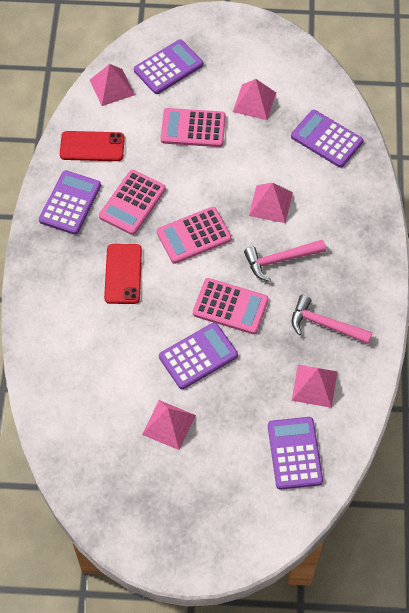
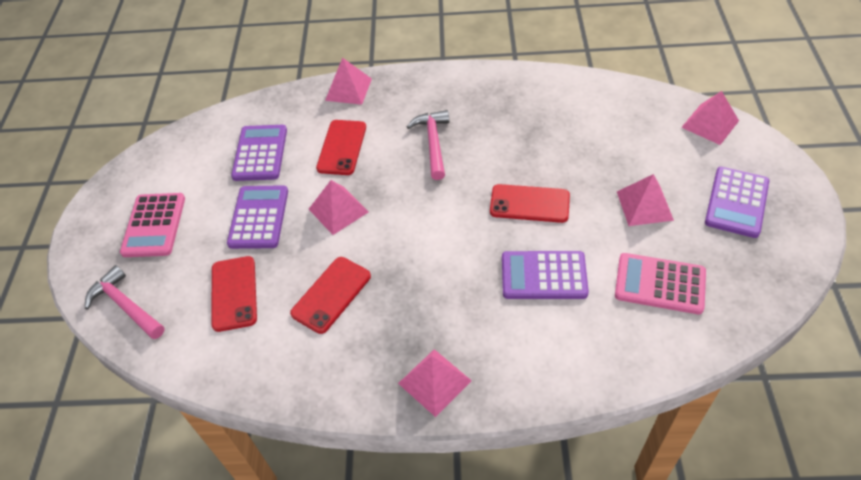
pink calculator: [99,170,166,235] [157,207,232,264] [161,108,226,147] [193,278,269,334] = 4 -> [120,193,185,257] [615,253,706,314] = 2
purple calculator: [39,170,101,235] [134,39,203,94] [159,322,238,389] [268,417,323,490] [291,110,363,168] = 5 -> [227,185,288,249] [231,125,287,181] [502,251,589,299] [705,167,769,238] = 4
red phone: [60,131,125,161] [104,244,142,304] = 2 -> [212,256,257,332] [290,257,371,334] [316,120,366,175] [490,184,570,223] = 4

